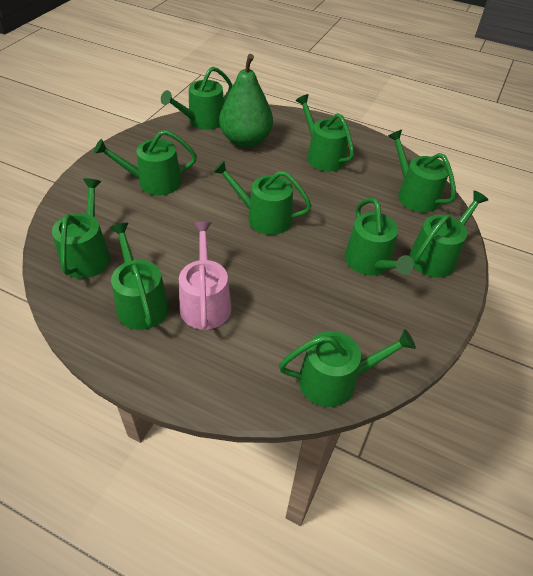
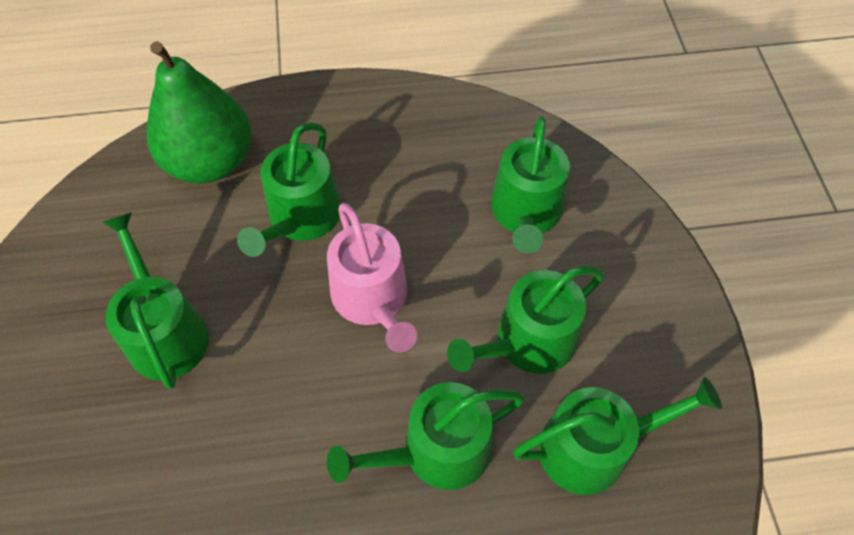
green watering can: [52,178,111,279] [94,130,197,195] [110,223,169,330] [161,66,233,129] [213,160,312,235] [279,329,416,407] [296,94,354,171] [345,198,414,275] [388,130,456,213] [409,191,488,278] = 10 -> [102,212,209,389] [237,122,341,257] [327,382,525,490] [447,266,604,374] [491,116,570,254] [513,377,722,495] = 6

